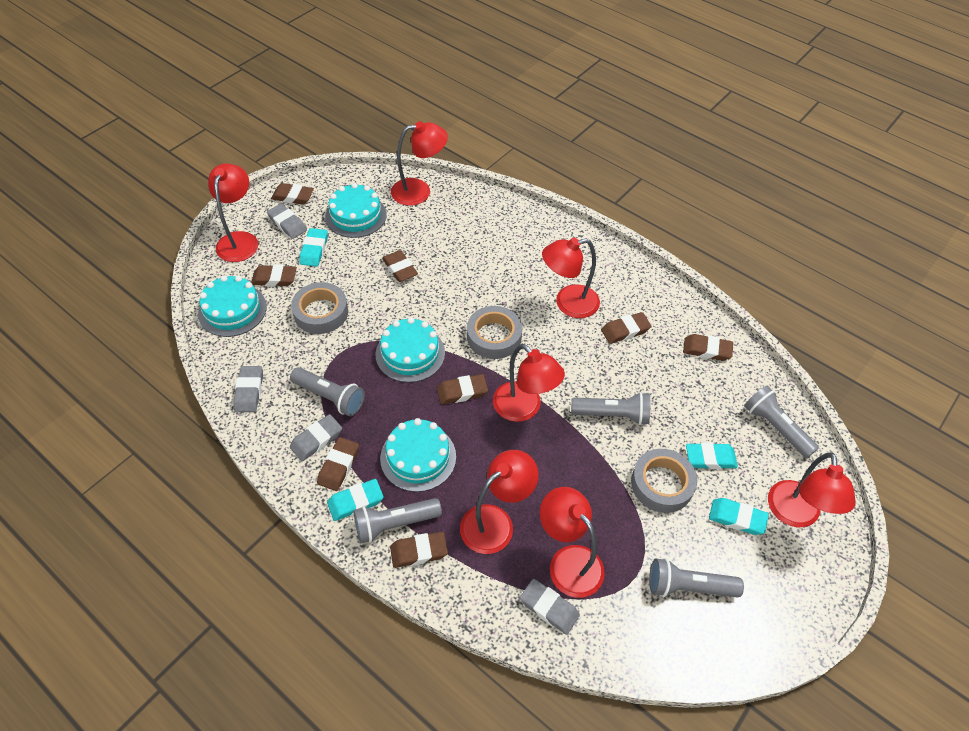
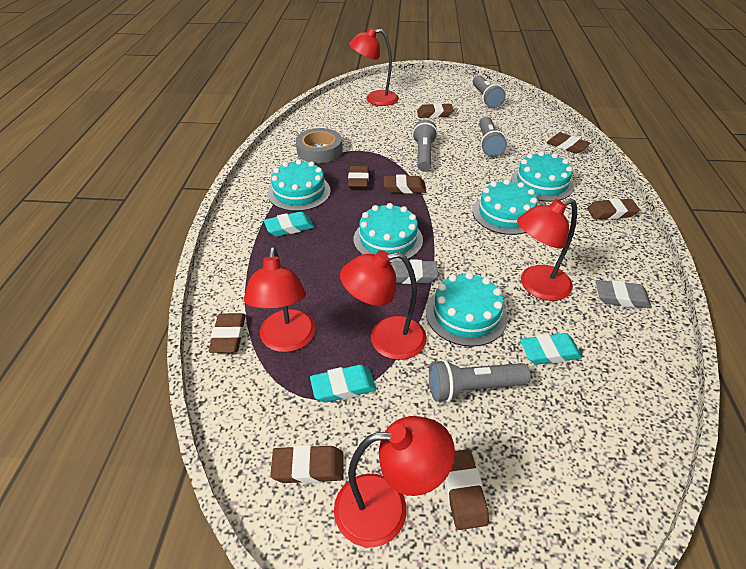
grey eraser: [233,366,263,412] [267,204,307,239] [290,414,342,461] [520,579,580,635] = 4 -> [390,260,438,284] [596,280,652,308] = 2
grey flashlight: [290,367,365,417] [354,498,442,543] [571,392,650,425] [649,558,744,597] [744,386,819,458] = 5 -> [412,120,438,172] [429,359,531,402] [473,75,506,108] [479,116,507,157] = 4
grey tape: [291,282,348,334] [467,306,522,359] [631,449,697,513] = 3 -> [296,128,342,163] = 1
red lamp: [208,164,258,262] [391,121,448,206] [460,450,538,554] [493,344,565,422] [540,487,605,598] [542,238,600,318] [768,453,856,527] = 7 -> [244,247,315,352] [334,416,455,548] [340,250,427,360] [349,28,399,106] [517,198,577,301] = 5
turquoise cake: [198,275,267,337] [325,183,387,238] [376,317,445,383] [380,418,456,492] = 4 -> [268,159,331,211] [354,203,423,263] [426,272,507,347] [473,179,537,235] [511,151,574,202] = 5
turquoise eraser: [299,228,328,267] [327,479,384,521] [686,443,738,469] [709,498,769,535] = 4 -> [264,211,314,237] [310,365,376,403] [520,333,582,365] = 3

